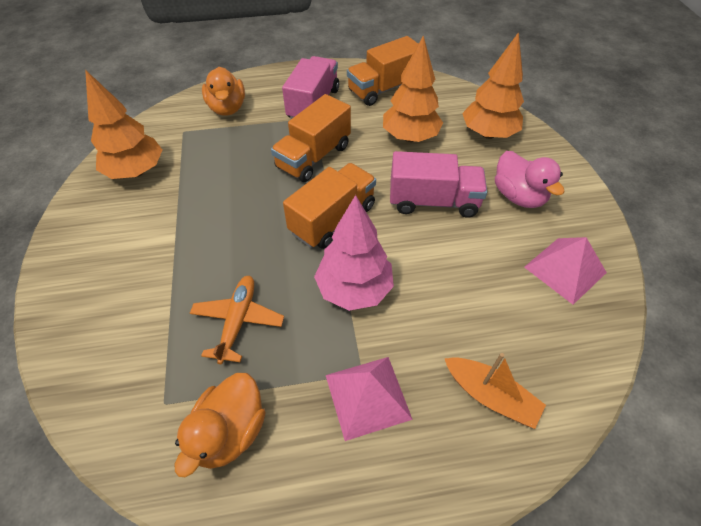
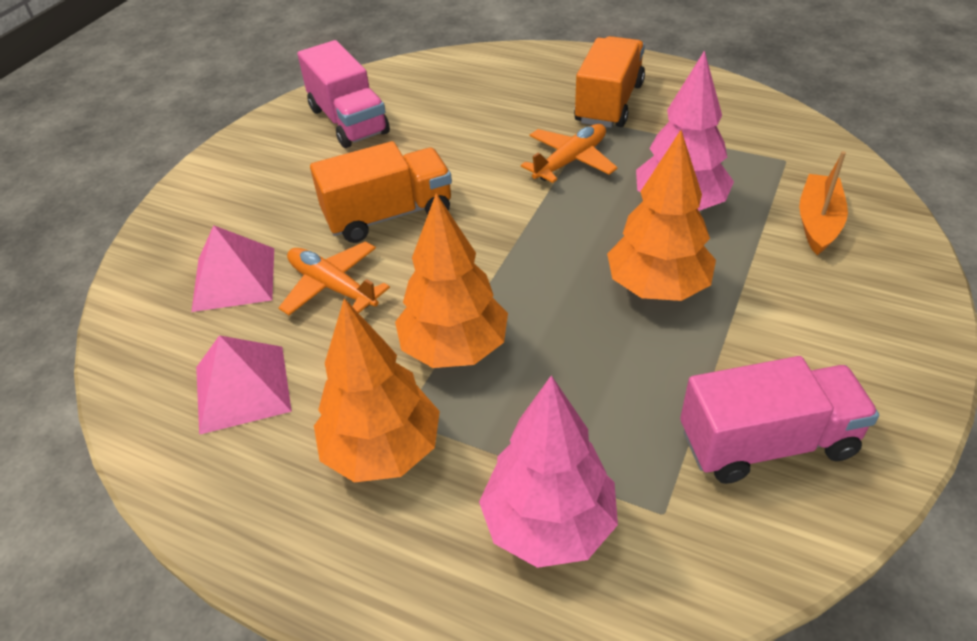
orange duck: [175,373,266,477] [202,67,245,116] = 2 -> none = 0
orange plane: [190,276,284,364] = 1 -> [278,241,390,315] [521,124,618,183] = 2
orange truck: [271,94,351,182] [283,163,376,249] [347,36,418,106] = 3 -> [310,141,452,243] [574,36,645,128] = 2
pink duck: [495,151,564,208] = 1 -> none = 0
pink tree: [314,195,394,311] = 1 -> [479,375,618,568] [636,50,734,211] = 2

